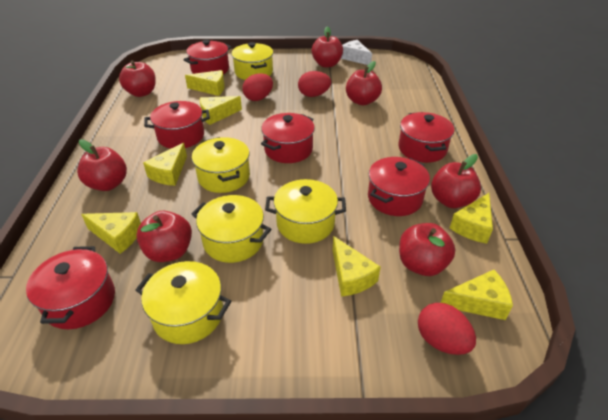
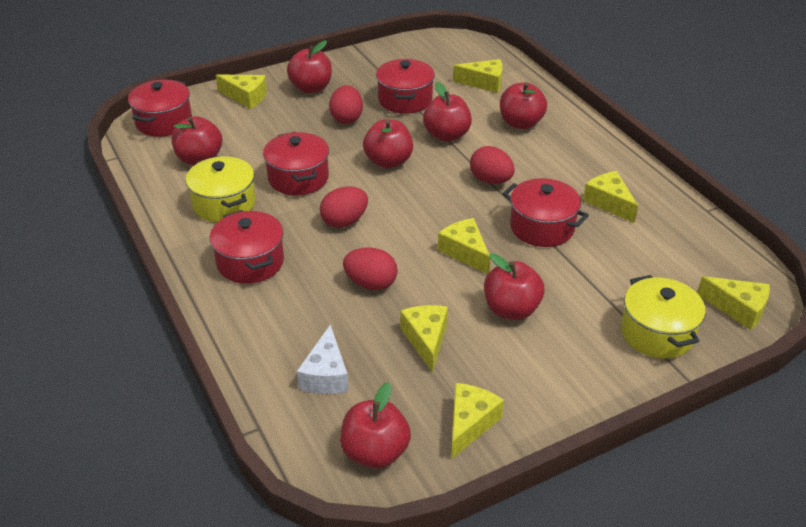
red egg: [242,73,273,101] [298,71,331,97] [418,303,476,355] = 3 -> [320,186,368,228] [329,85,363,124] [343,247,398,290] [470,146,515,184] = 4
red pot: [26,246,115,329] [144,101,210,149] [183,40,231,74] [261,113,315,163] [368,157,430,216] [398,112,454,163] = 6 -> [128,80,192,137] [210,210,284,284] [263,132,329,195] [376,59,435,114] [503,178,589,247] = 5
yellow pot: [136,261,231,344] [192,137,250,193] [192,195,271,263] [231,42,273,80] [265,179,346,244] = 5 -> [186,156,256,222] [621,275,706,359] = 2

